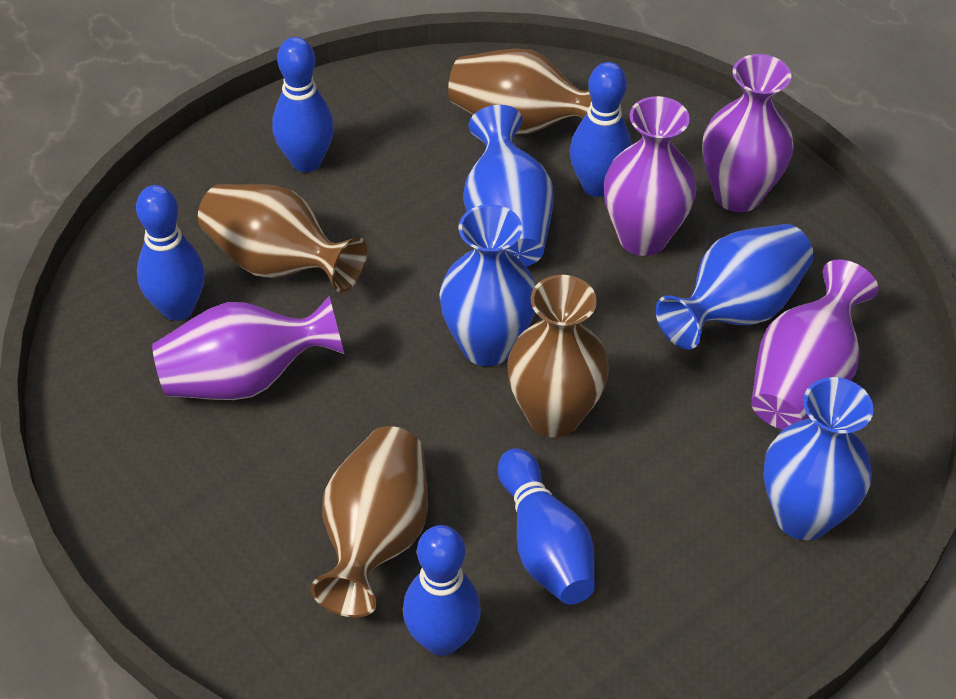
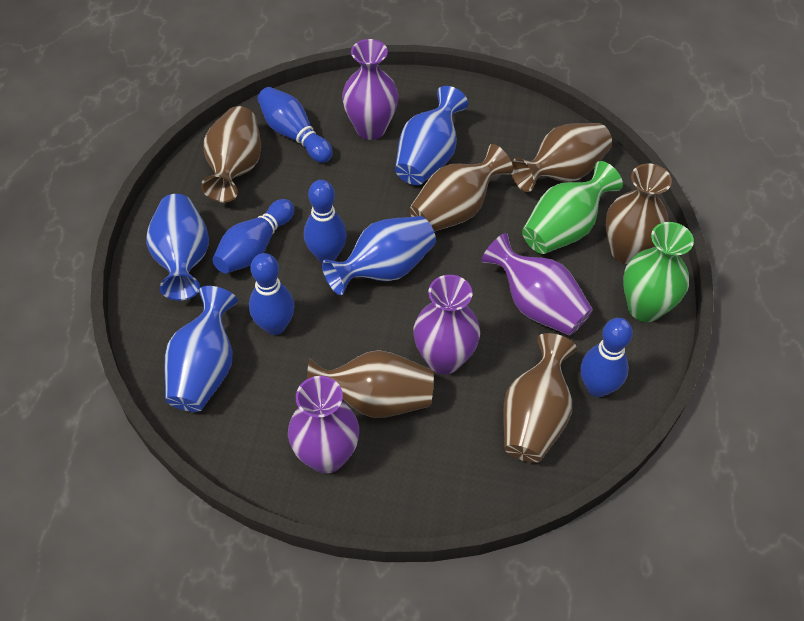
brown vase: [198,184,367,293] [310,426,428,618] [448,49,591,135] [507,275,609,437] = 4 -> [201,106,261,202] [307,350,434,418] [409,144,513,232] [503,333,577,463] [511,123,612,192] [605,164,672,264] = 6
green vase: none = 0 -> [522,161,623,254] [623,222,694,322] = 2

